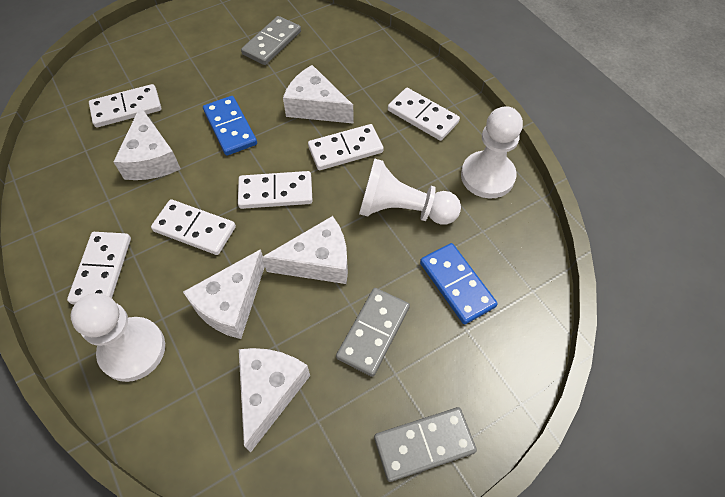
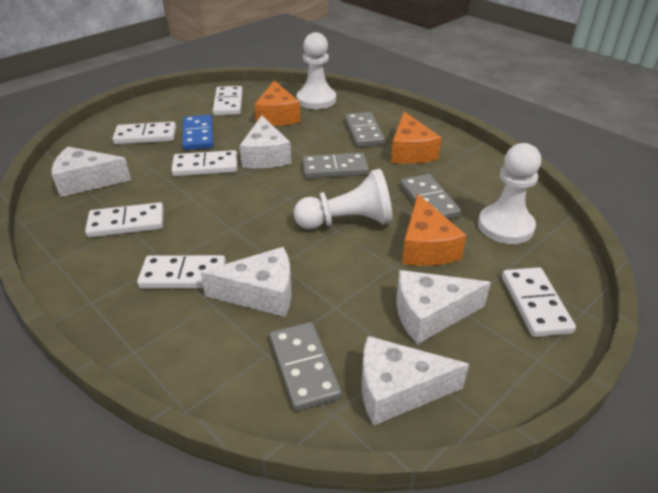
blue domino: [203,96,257,155] [420,243,498,324] = 2 -> [182,115,213,150] = 1
grey domino: [241,16,301,65] [336,288,410,377] [374,407,477,482] = 3 -> [270,322,342,411] [302,153,369,178] [345,112,385,147] [400,174,461,219] = 4
orange cheese: none = 0 -> [254,80,300,126] [391,112,442,164] [402,194,467,266] = 3

